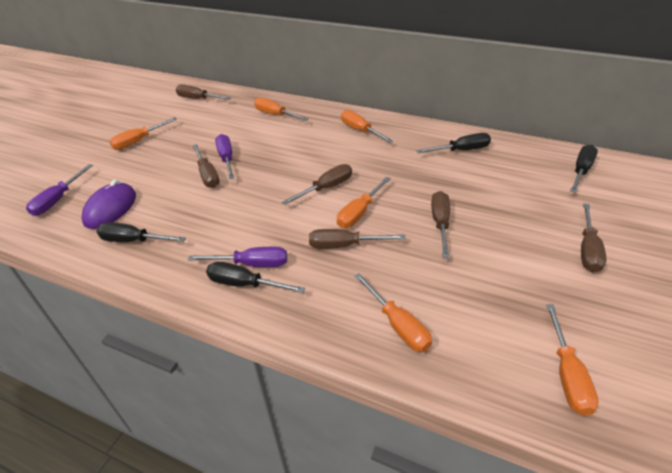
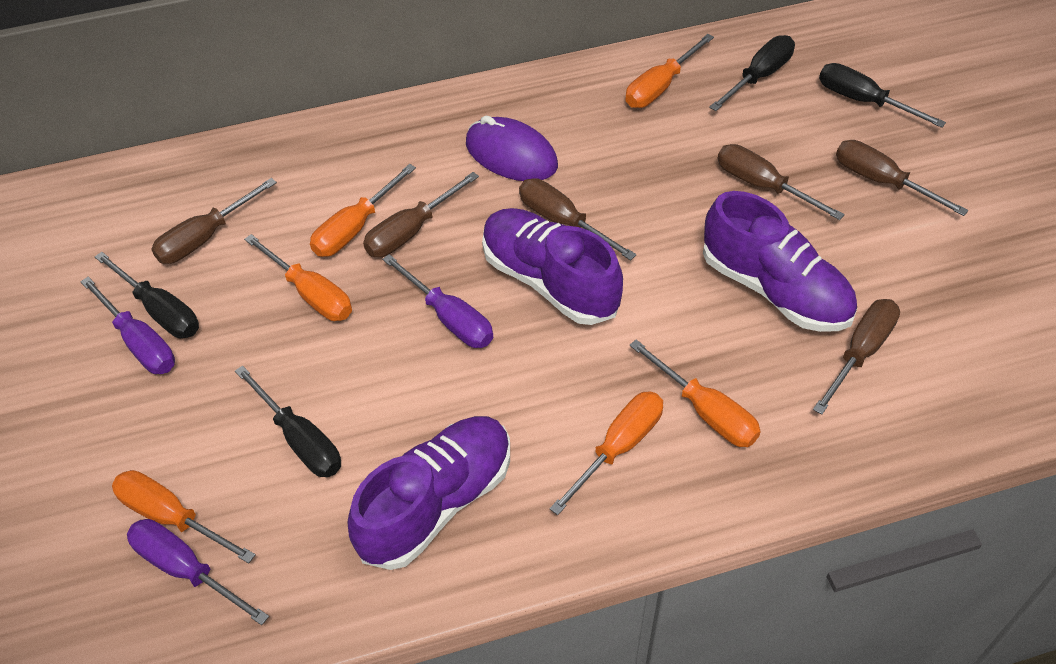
purple shoe: none = 0 -> [348,416,510,570] [482,208,623,325] [703,191,857,332] = 3

